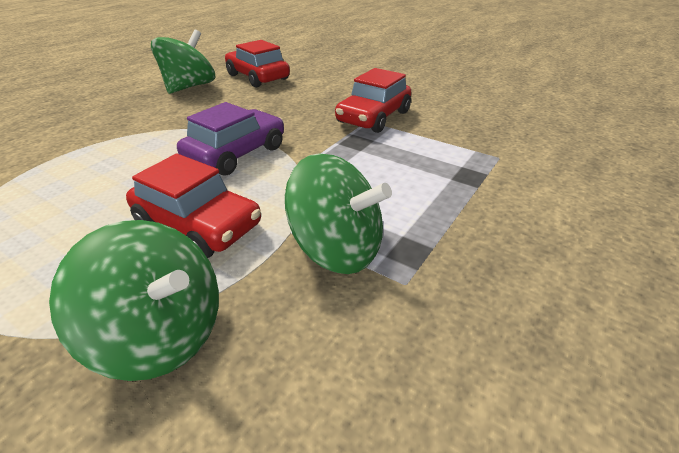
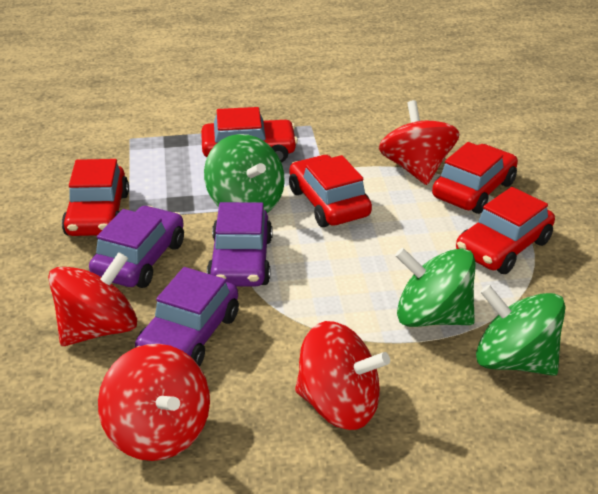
purple car: [177,102,284,176] = 1 -> [89,205,184,288] [135,267,239,366] [207,202,273,286] = 3
red car: [126,154,261,258] [225,40,290,87] [335,68,411,133] = 3 -> [62,159,129,236] [201,107,298,163] [289,155,372,227] [432,142,518,214] [456,187,555,274] = 5
red spinning top: none = 0 -> [48,252,137,346] [98,344,210,461] [295,321,390,430] [379,100,459,185] = 4

